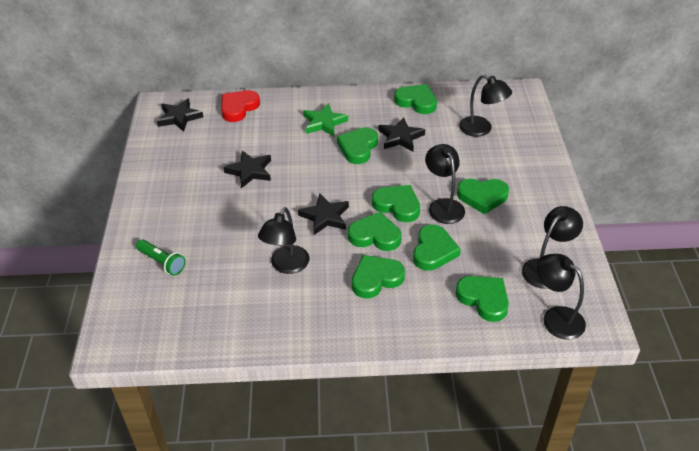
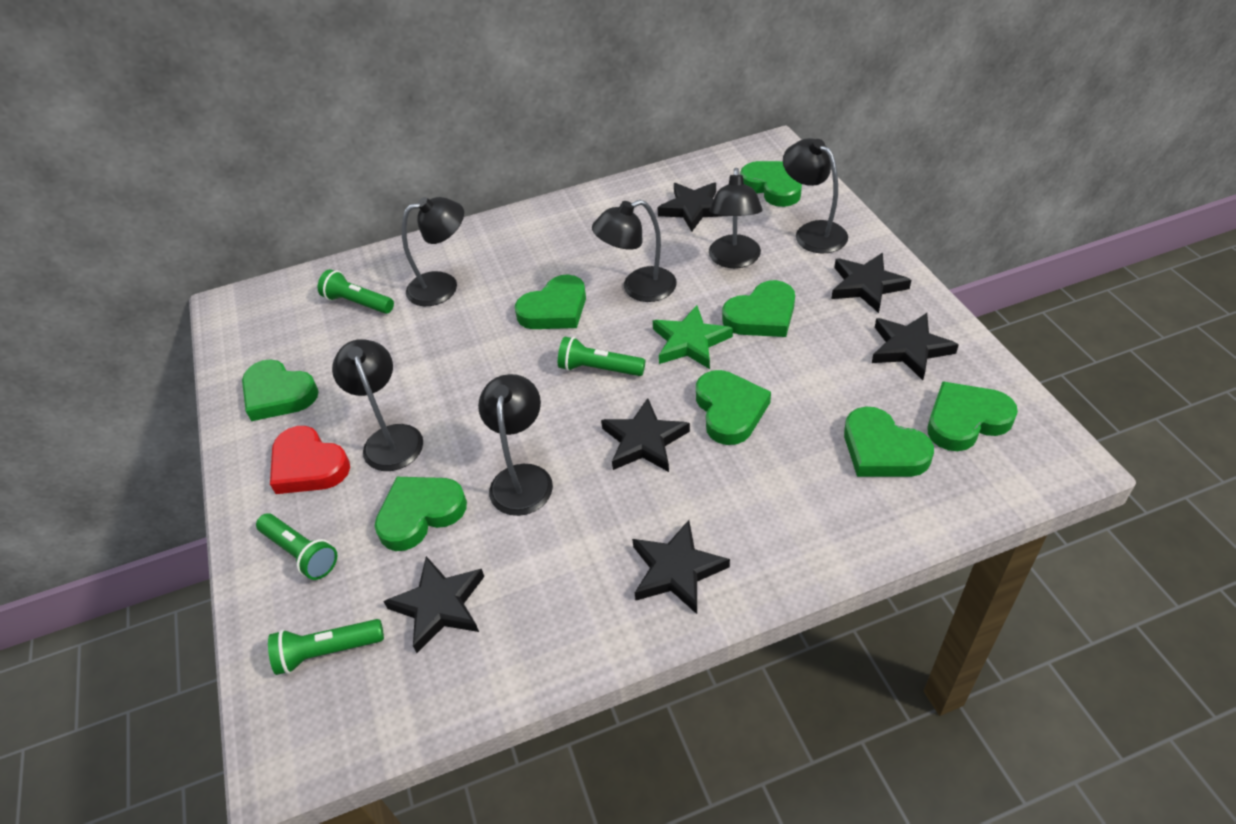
black lamp: [258,207,309,274] [425,144,465,224] [459,75,512,137] [522,206,583,288] [537,254,586,340] = 5 -> [332,339,423,471] [402,197,464,306] [478,374,553,516] [592,200,677,302] [709,168,762,268] [783,138,848,253] = 6
black star: [157,98,203,132] [223,151,271,188] [298,194,349,235] [378,117,425,151] = 4 -> [383,556,485,653] [601,398,690,472] [632,520,730,614] [657,182,722,232] [832,253,911,313] [872,313,959,380] = 6
green flashlight: [136,240,186,276] = 1 -> [256,513,337,580] [268,619,384,675] [318,269,394,314] [558,337,645,376] = 4

